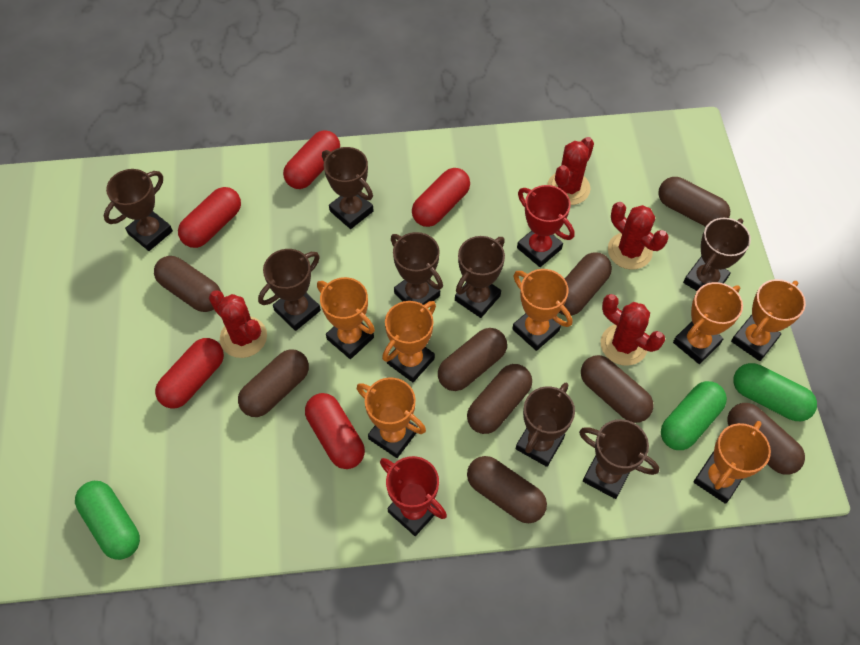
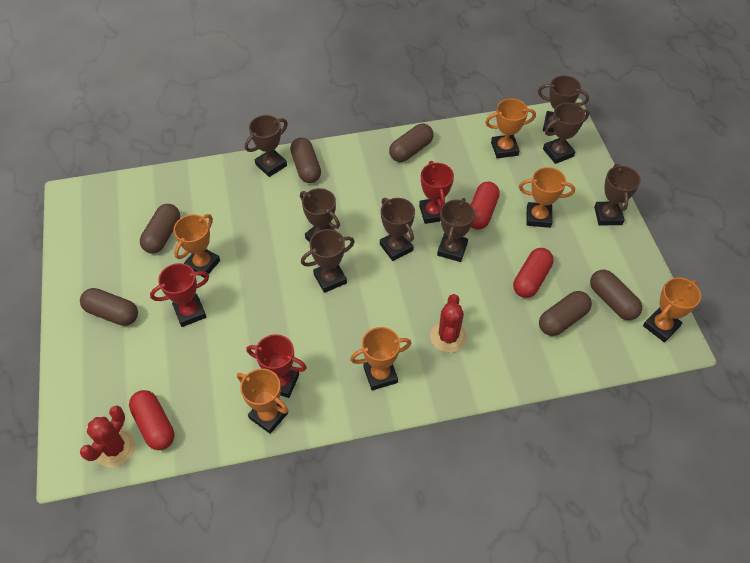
brown capsule: [154,256,221,312] [238,349,309,417] [438,328,507,391] [467,364,532,434] [467,456,547,523] [559,252,612,316] [581,355,654,423] [659,177,730,227] [727,403,805,475] = 9 -> [80,288,138,326] [140,204,180,254] [290,138,321,183] [389,123,433,162] [539,291,592,336] [590,270,642,320] = 6
green capsule: [75,481,140,560] [661,381,727,450] [733,363,817,421] = 3 -> none = 0
orange trophy: [317,277,375,359] [357,377,426,458] [382,301,436,382] [512,269,572,351] [673,282,743,364] [694,421,771,504] [731,279,806,361] = 7 -> [174,214,220,278] [237,368,289,434] [350,327,411,390] [485,99,536,158] [519,167,575,228] [643,278,701,342] = 6
red cactus: [209,290,267,358] [547,137,594,205] [601,294,665,366] [608,202,668,270] = 4 -> [80,405,135,467] [430,294,467,353] = 2
red capsule: [155,338,224,409] [178,187,241,248] [283,130,340,189] [305,393,365,469] [412,168,470,227] = 5 -> [129,390,175,450] [471,182,500,230] [513,248,554,298] = 3
red trophy: [380,456,447,536] [517,185,574,267] = 2 -> [150,263,209,327] [246,334,307,398] [419,161,454,224] = 3

